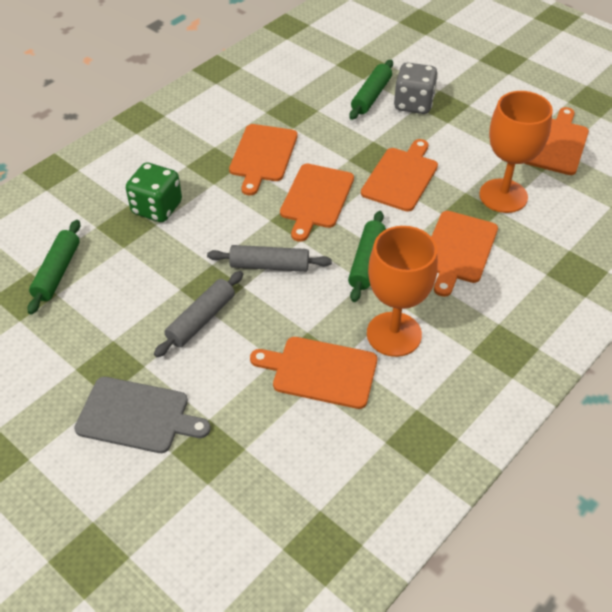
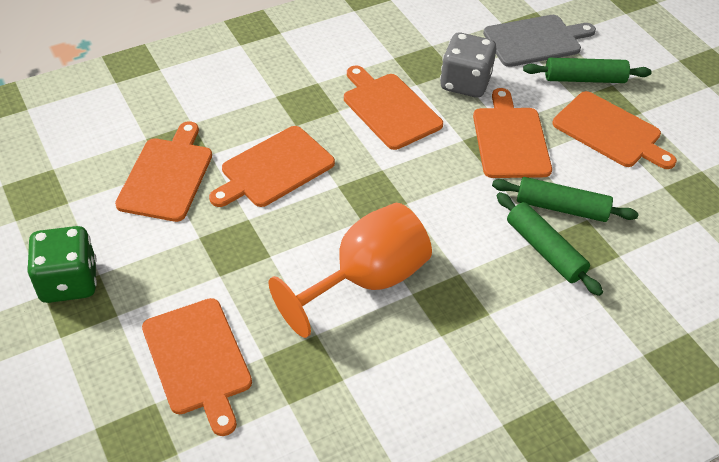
grey rolling pin: [154,271,243,357] [207,245,332,272] = 2 -> none = 0
orange goblet: [367,226,438,357] [479,91,553,213] = 2 -> [268,203,432,338] = 1

